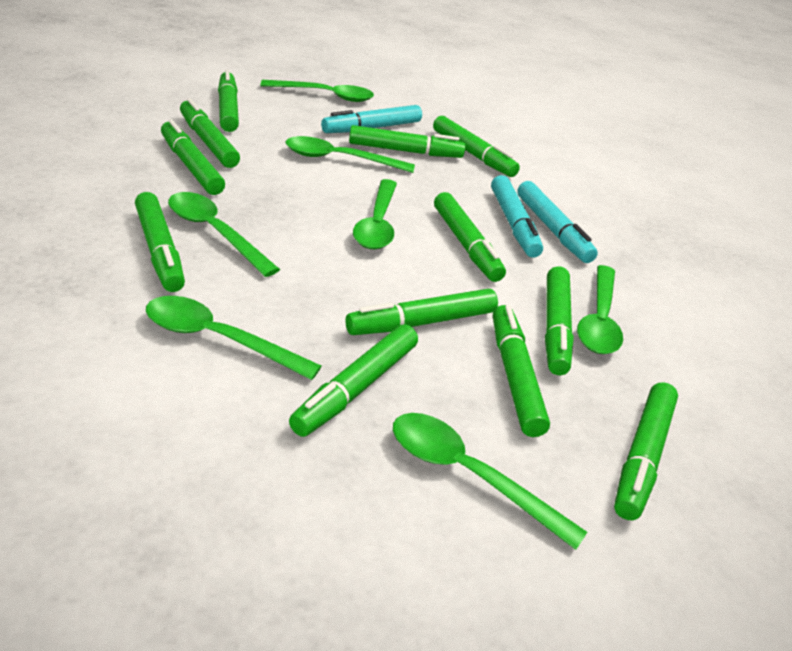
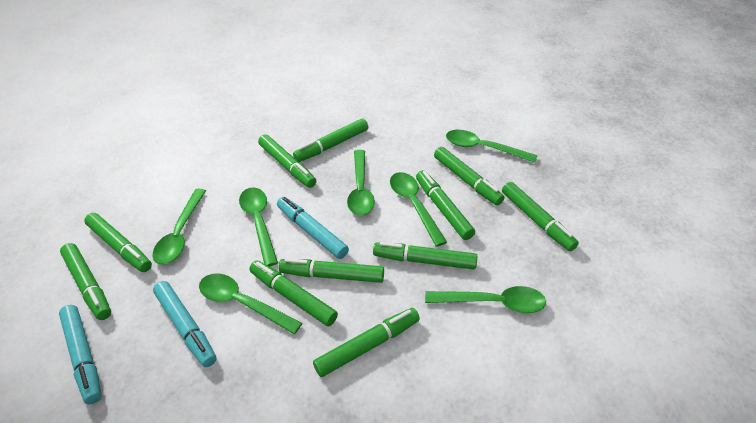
green marker: [135,192,185,292] [161,119,225,195] [180,98,240,168] [218,70,239,132] [289,324,418,437] [345,289,498,335] [349,125,465,158] [433,116,520,177] [434,192,506,282] [493,305,550,437] [545,266,574,375] [614,382,678,520] = 12 -> [60,243,111,320] [84,213,152,272] [249,260,338,326] [258,134,316,188] [278,258,384,283] [293,119,368,162] [313,308,420,377] [373,242,477,270] [416,170,475,240] [434,147,504,205] [502,182,579,251] = 11

